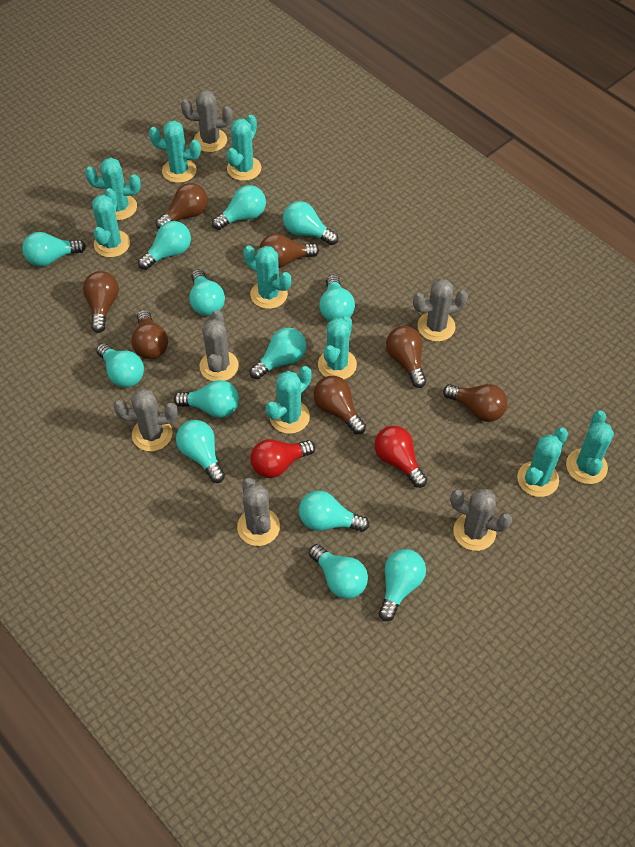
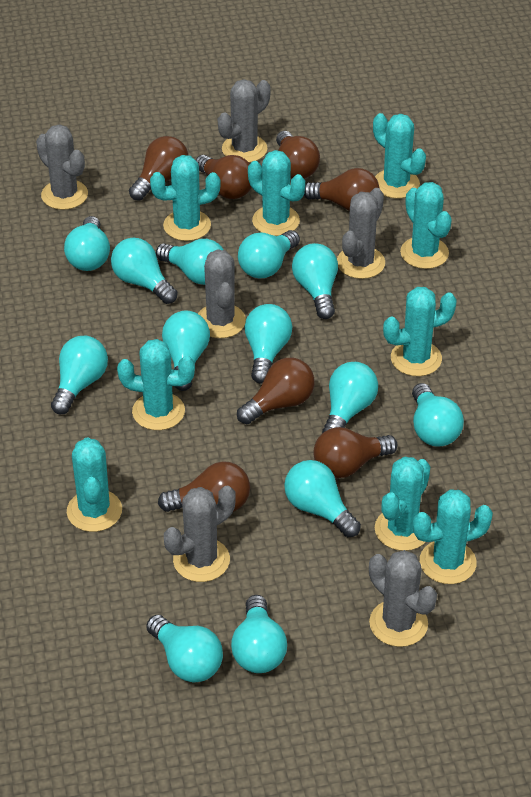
red light bulb: [250,439,315,478] [375,426,427,488] = 2 -> none = 0

